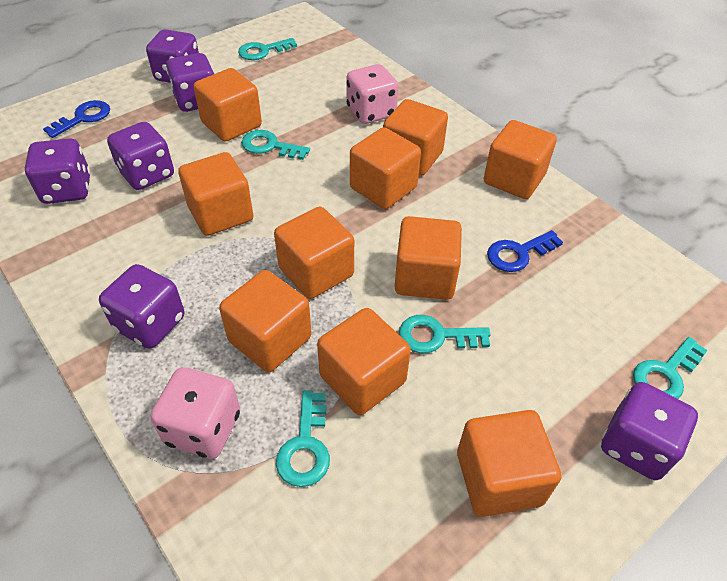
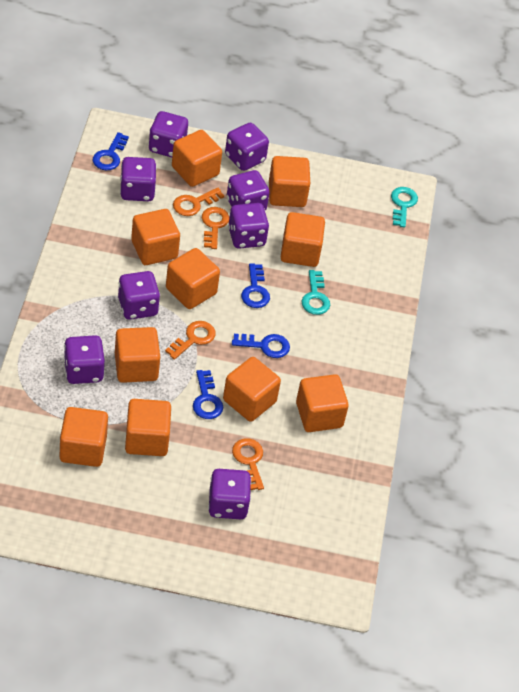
blue key: [43,100,110,138] [487,230,563,272] = 2 -> [93,132,129,170] [193,370,223,419] [232,334,290,358] [241,263,270,308] = 4
orange key: none = 0 -> [165,321,216,360] [173,188,224,216] [202,207,229,249] [232,438,264,490] = 4
pink dice: [151,367,240,459] [346,64,398,124] = 2 -> none = 0
purple dice: [25,138,90,204] [99,264,185,349] [107,122,174,190] [146,29,199,83] [166,53,215,112] [601,382,698,480] = 6 -> [64,335,105,384] [118,271,160,320] [120,157,157,201] [148,111,188,158] [208,469,251,519] [225,123,269,171] [227,170,270,211] [228,203,269,249] = 8
turquoise key: [238,38,297,60] [241,130,310,160] [276,390,330,487] [399,315,491,353] [633,337,708,399] = 5 -> [302,270,330,315] [391,187,418,228] = 2

